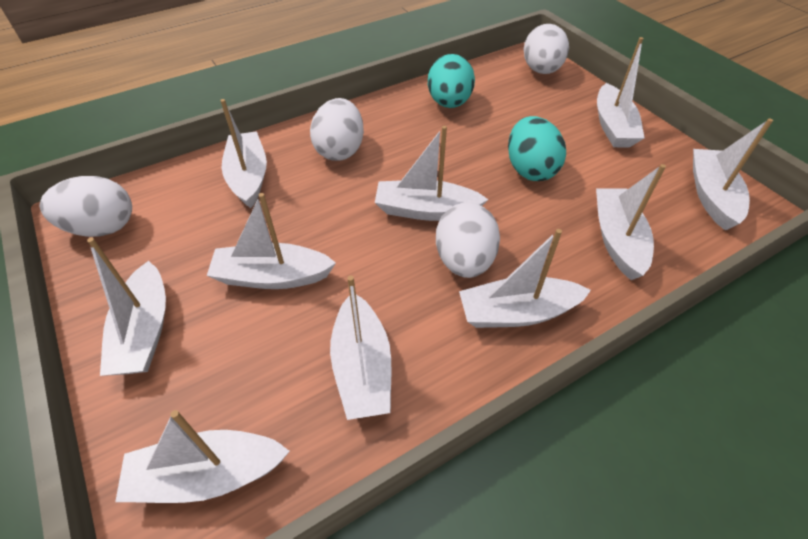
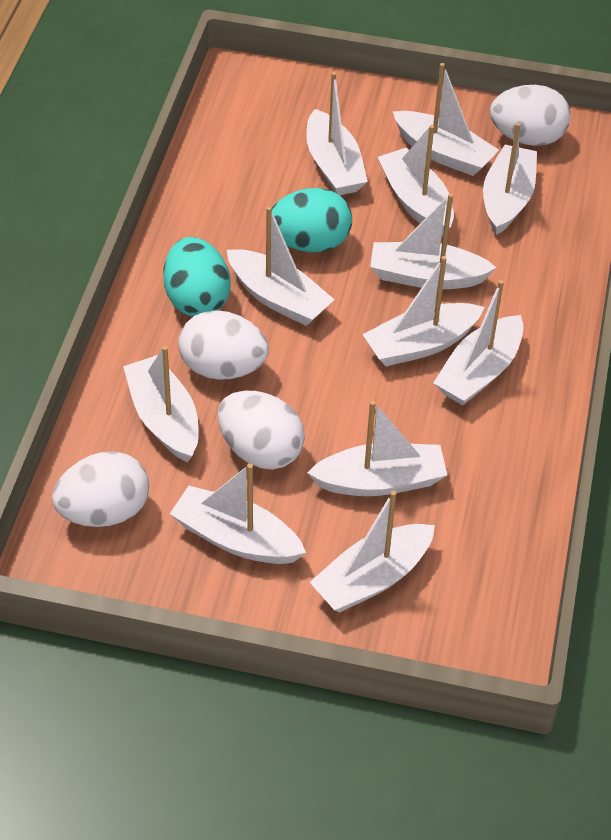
white boat: [87,238,166,376] [115,410,290,503] [207,193,336,289] [220,99,267,208] [330,276,391,420] [375,126,489,221] [459,229,591,328] [596,164,666,280] [597,37,645,147] [693,118,773,230] = 10 -> [123,346,199,462] [170,463,306,564] [227,207,335,326] [306,72,368,195] [307,401,447,496] [310,491,435,612] [363,256,484,366] [370,193,496,289] [377,125,454,236] [393,63,499,176] [433,280,524,405] [483,123,537,235] = 12

